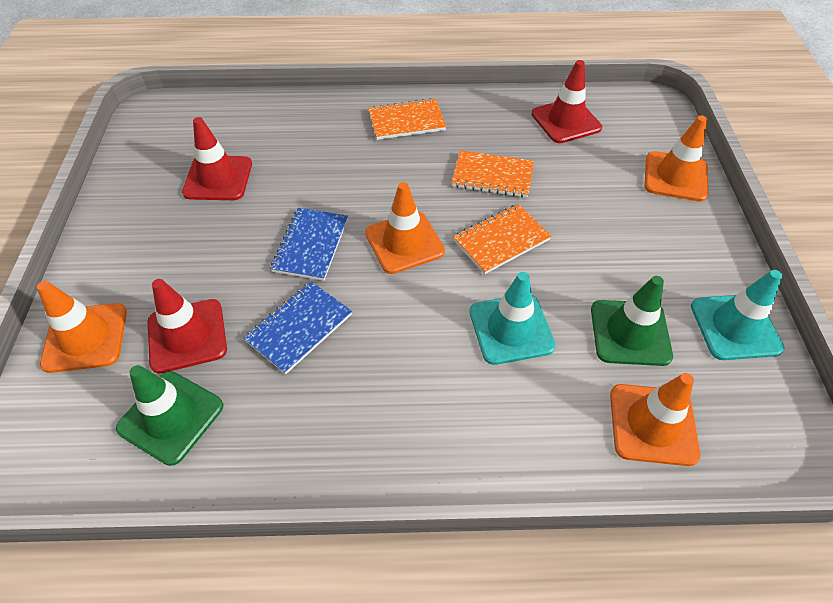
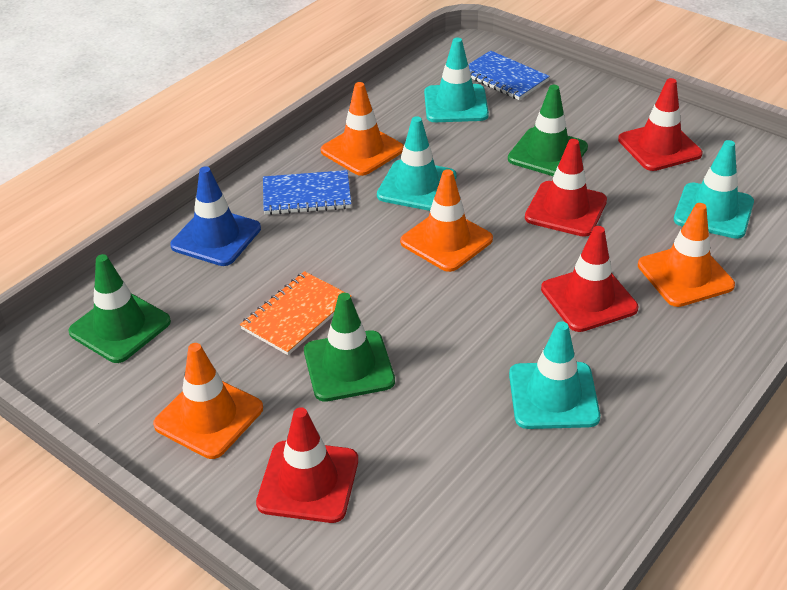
blue traffic cone: none = 0 -> [170,166,261,266] = 1
green traffic cone: [116,365,224,466] [591,276,673,366] = 2 -> [68,254,171,363] [304,293,395,402] [508,85,588,176] = 3
orange notebook: [368,98,446,140] [451,150,534,198] [453,204,552,274] = 3 -> [240,271,351,355] = 1
red traffic cone: [148,279,227,373] [182,117,252,200] [531,60,602,143] = 3 -> [256,407,358,523] [525,139,607,237] [541,226,638,332] [618,78,702,171] = 4
turquoise traffic cone: [470,272,556,365] [691,270,784,360] = 2 -> [377,116,457,211] [424,38,489,122] [509,321,600,429] [674,140,754,239] = 4

